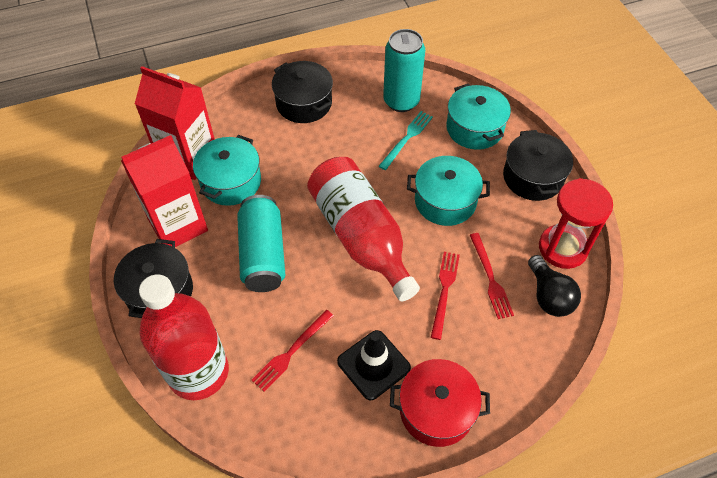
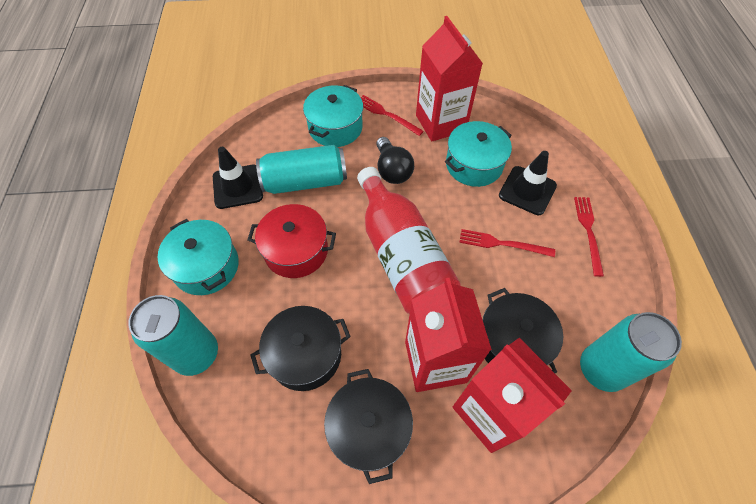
black traffic cone: [337,330,411,400] = 1 -> [213,147,263,209] [499,151,557,215] = 2
red bottle: [139,274,229,400] [307,157,420,301] = 2 -> [357,167,460,314] = 1
red carton: [121,135,208,247] [135,66,215,180] = 2 -> [405,278,492,392] [416,16,483,141] [453,338,572,453] = 3
red hourglass: [539,178,613,269] = 1 -> none = 0
turquoise can: [237,195,285,292] [383,29,425,112] = 2 -> [128,295,218,376] [256,145,347,194] [580,312,682,392] = 3
turquoise fork: [379,111,433,170] = 1 -> none = 0

